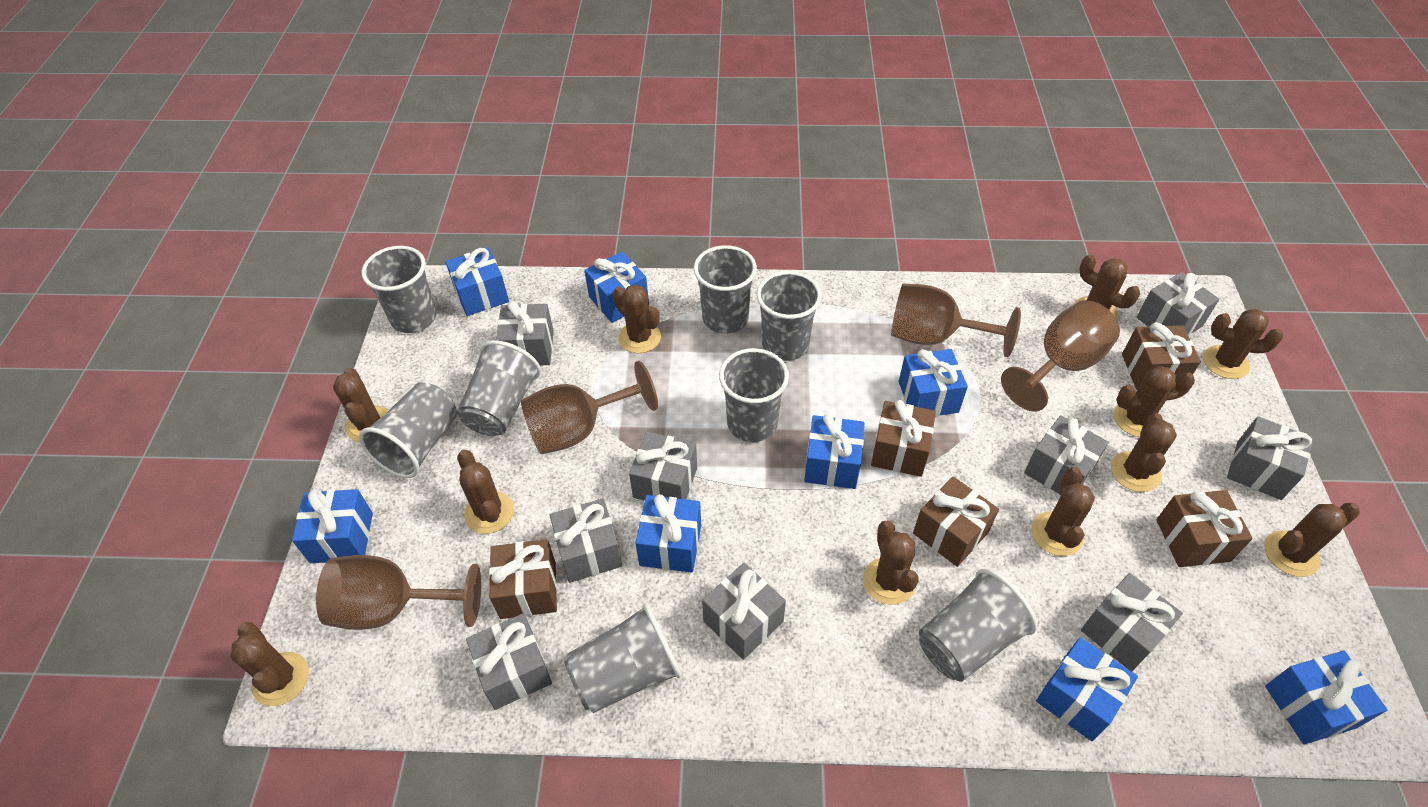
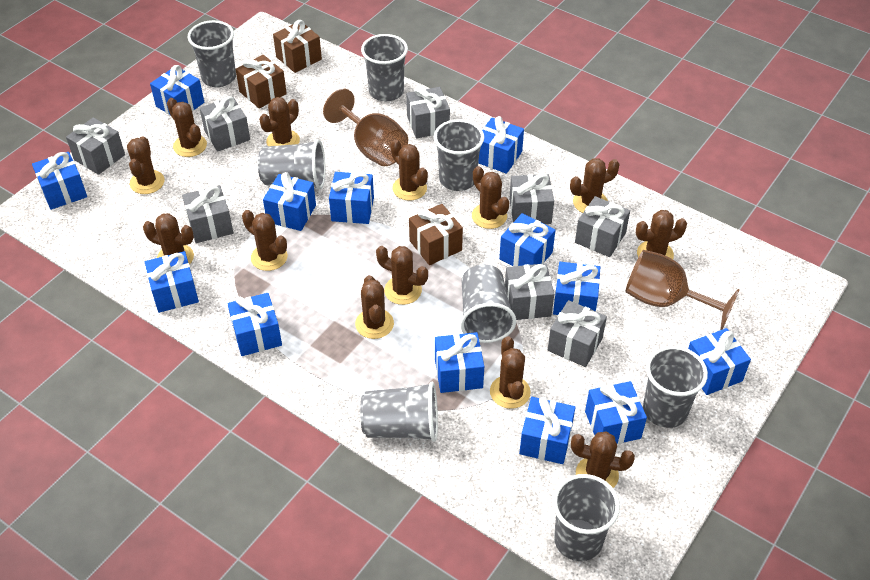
blue gift: [292,489,373,563] [445,247,509,316] [584,252,649,323] [635,494,701,573] [804,414,865,489] [899,349,968,417] [1036,638,1138,741] [1265,651,1387,745] = 8 -> [32,152,87,210] [145,251,199,313] [150,65,204,115] [227,293,282,356] [263,172,316,231] [329,172,374,224] [435,332,484,393] [478,116,524,174] [499,213,555,266] [519,397,576,464] [553,262,600,315] [585,381,647,444] [688,328,751,395] = 13
brown cactus: [230,622,309,706] [333,368,388,442] [457,450,514,534] [613,285,661,353] [863,521,918,605] [1031,467,1095,556] [1074,254,1140,318] [1111,413,1177,492] [1114,366,1195,437] [1203,309,1283,379] [1264,503,1360,577] = 11 -> [127,136,165,194] [143,213,194,265] [167,98,207,157] [242,210,288,271] [259,97,300,146] [355,275,394,339] [376,246,428,305] [390,140,428,201] [472,166,509,229] [490,336,531,409] [570,158,620,213] [571,431,635,488] [636,210,687,259] = 13
brown gift: [489,539,557,619] [871,400,936,477] [913,476,999,567] [1122,322,1201,390] [1156,490,1253,567] = 5 -> [236,55,287,109] [273,20,322,73] [409,204,463,265] = 3
brown goblet: [316,555,481,630] [521,361,658,454] [891,284,1021,357] [1001,300,1120,412] = 4 -> [323,89,408,166] [625,250,739,330] = 2
grey gift: [466,613,552,710] [496,301,554,365] [550,498,622,583] [629,432,697,501] [702,563,786,660] [1024,415,1109,494] [1081,573,1183,672] [1137,272,1219,336] [1227,416,1313,500] = 9 -> [66,117,125,175] [182,185,234,243] [200,96,250,152] [406,87,450,138] [505,263,554,320] [509,174,554,224] [548,300,607,367] [575,196,630,257] = 8

